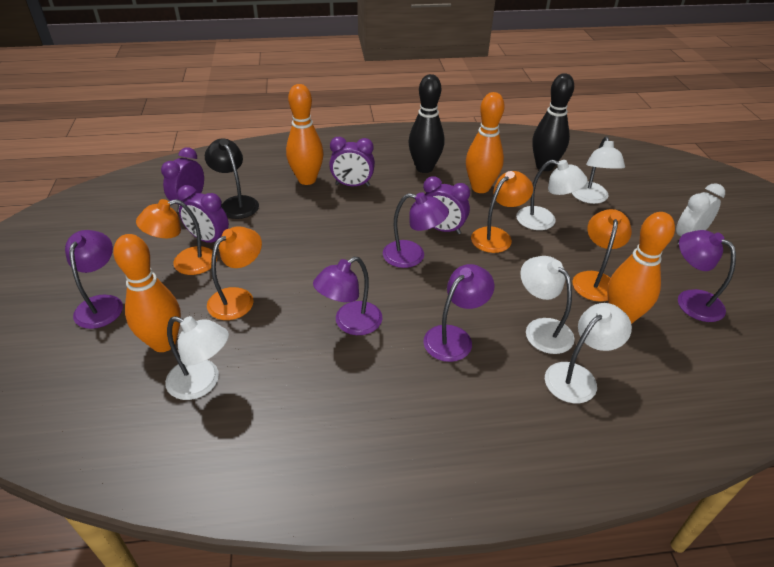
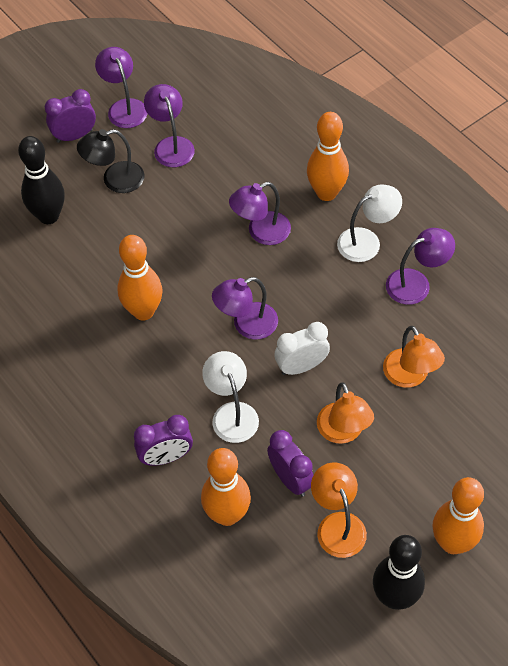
orange lamp: [136,199,217,275] [207,226,262,320] [471,171,533,253] [572,209,632,302] = 4 -> [311,463,367,558] [317,382,374,444] [383,326,445,388] = 3
purple clock: [161,148,204,212] [177,185,229,243] [329,136,375,187] [423,176,470,234] = 4 -> [45,89,96,143] [134,415,193,466] [267,430,313,497] = 3
white lamp: [165,316,229,400] [516,160,588,230] [520,256,574,354] [545,303,632,403] [572,137,625,204] = 5 -> [202,351,259,443] [337,184,402,262] = 2

